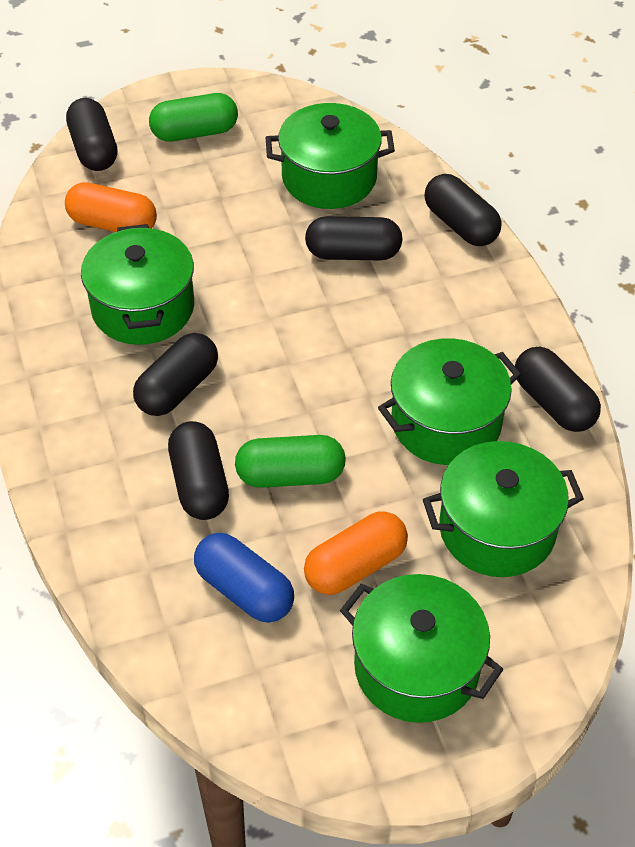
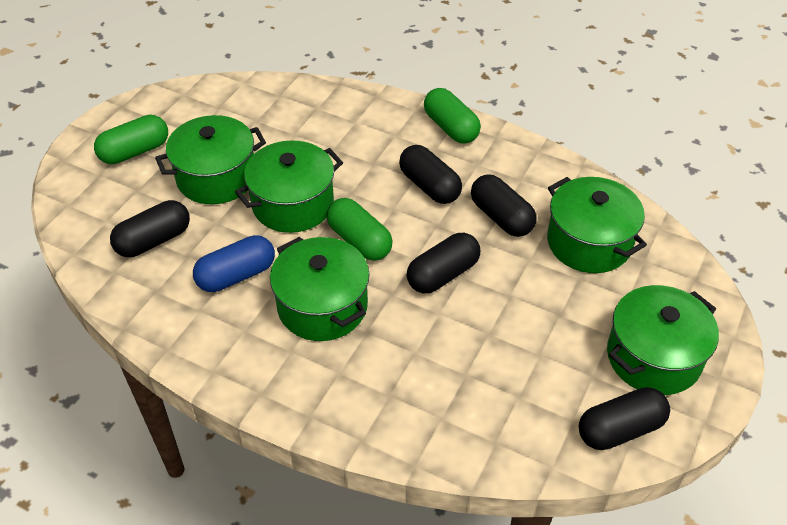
black capsule: [66,98,118,171] [133,333,218,416] [168,421,229,520] [305,216,403,260] [424,174,501,246] [515,347,601,432] = 6 -> [110,200,190,257] [399,145,462,204] [407,233,480,293] [471,174,537,237] [579,387,670,450] = 5
green capsule: [149,93,238,142] [235,435,346,488] = 2 -> [94,115,168,164] [327,198,393,261] [424,88,481,144] = 3
orange capsule: [65,182,157,232] [304,511,408,595] = 2 -> none = 0

